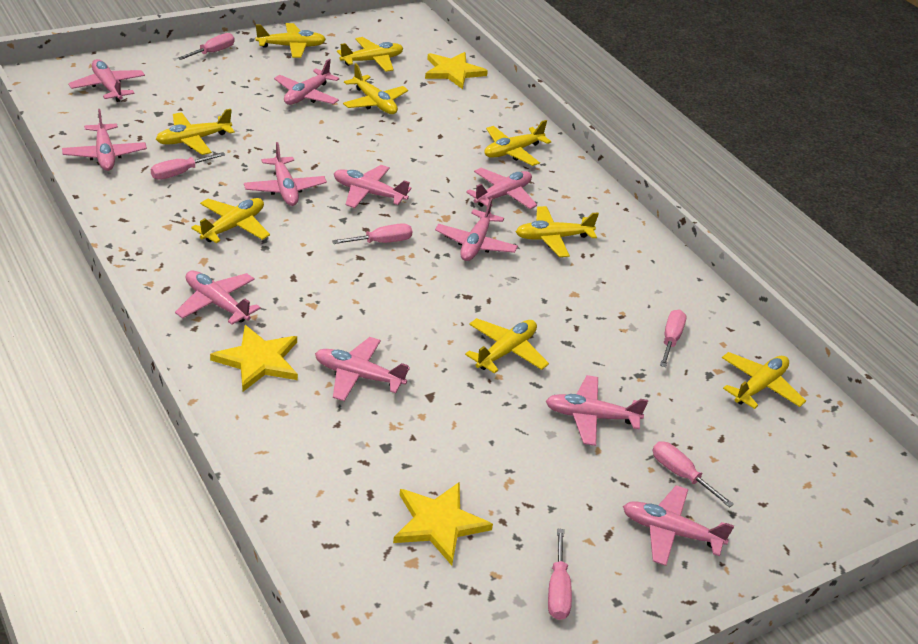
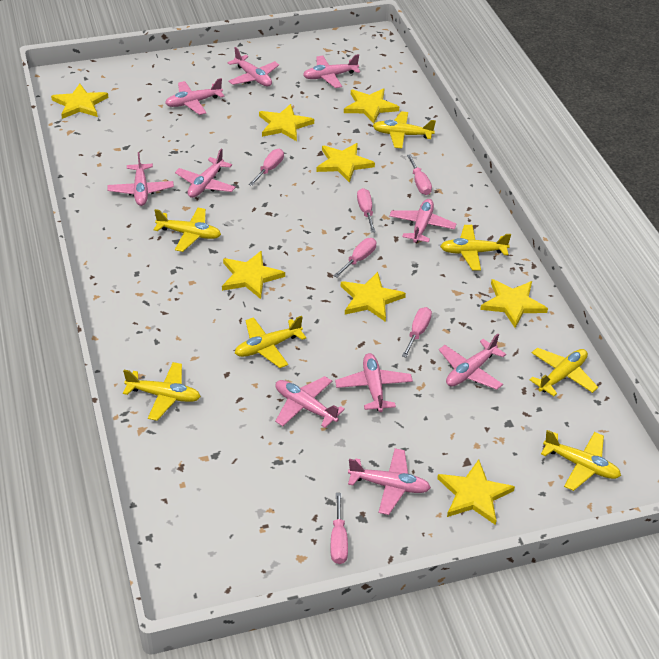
pink plane: [62,109,147,171] [68,59,145,102] [175,271,261,325] [244,142,327,206] [274,59,339,105] [315,337,410,401] [334,165,412,208] [435,198,518,261] [466,168,537,209] [546,375,648,446] [623,485,734,566] = 11 -> [107,152,174,206] [165,78,224,115] [175,148,236,198] [227,47,279,87] [275,376,345,428] [303,54,360,88] [335,353,413,412] [348,448,431,515] [389,199,456,243] [439,334,506,390] = 10
yellow plane: [156,109,235,155] [191,198,270,243] [255,23,326,58] [337,37,403,72] [343,63,408,114] [465,318,549,374] [484,120,551,166] [516,206,599,257] [722,352,806,409] = 9 -> [123,362,201,421] [154,208,221,252] [235,316,306,368] [373,111,436,148] [440,225,511,271] [530,348,598,396] [541,430,621,491] = 7
yellow star: [210,325,298,392] [393,482,493,565] [425,52,488,89] = 3 -> [51,83,108,119] [222,251,285,299] [259,104,314,141] [316,143,375,183] [341,272,406,322] [344,88,399,124] [437,459,515,525] [480,279,548,328] = 8

